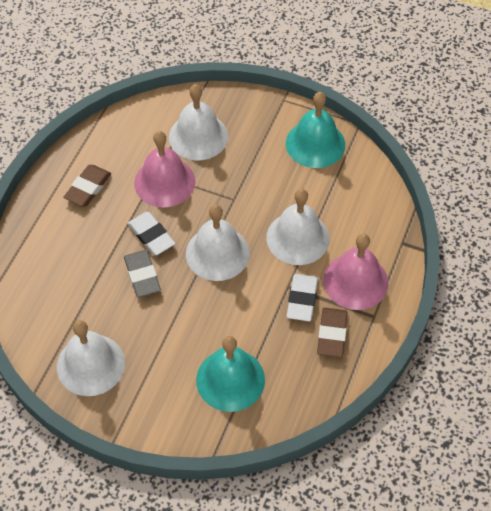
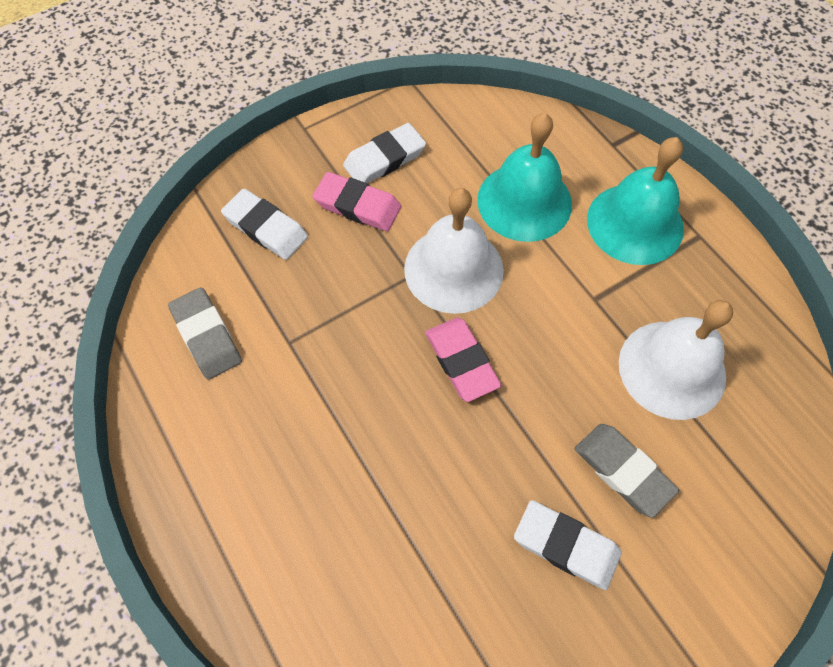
brown eraser: [63,165,111,207] [317,308,348,357] = 2 -> none = 0
grey eraser: [124,250,161,297] = 1 -> [168,287,242,380] [575,424,679,518] = 2
pink bell: [134,131,195,207] [323,234,388,310] = 2 -> none = 0
pink eraser: none = 0 -> [313,172,401,231] [425,318,501,402] = 2
white bell: [57,320,125,396] [169,84,228,160] [186,205,250,281] [266,189,330,265] = 4 -> [404,188,504,314] [619,300,733,420] = 2
white eraser: [127,212,175,255] [286,274,318,321] = 2 -> [221,189,308,260] [343,123,426,184] [514,500,622,590] = 3

